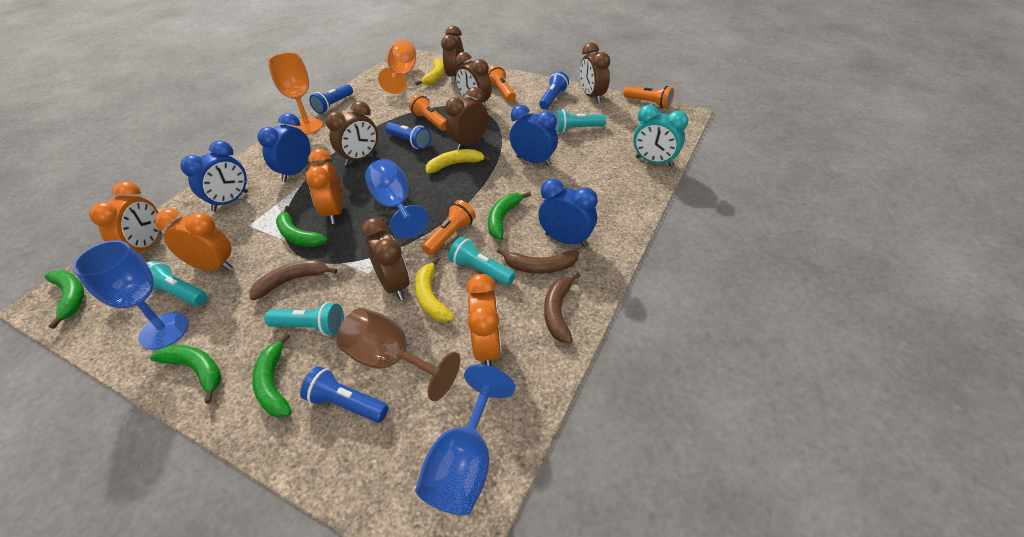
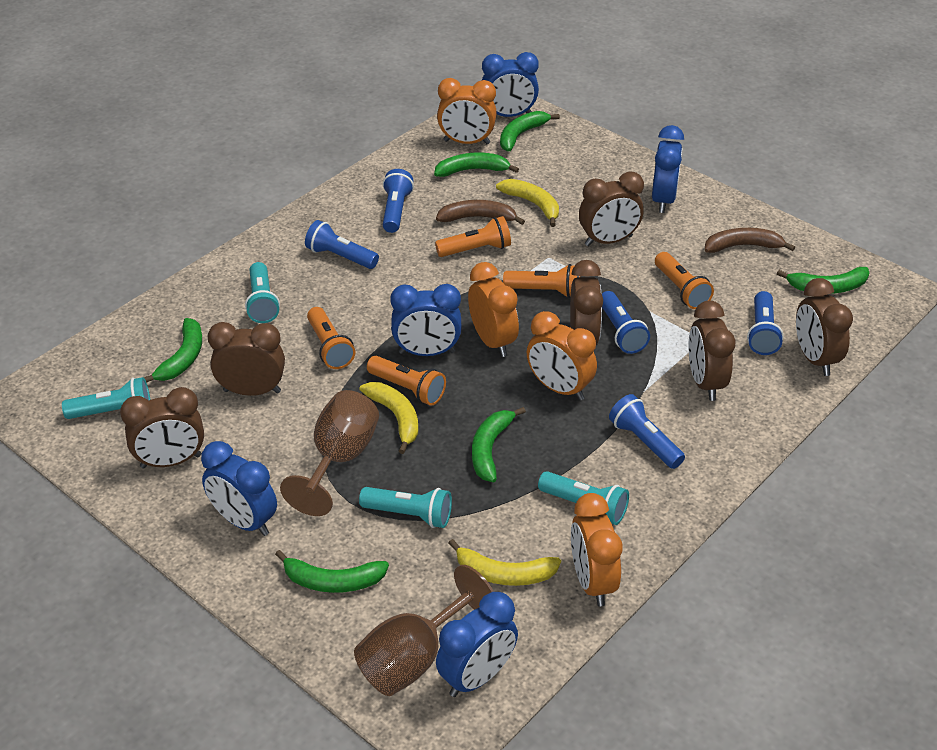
blue clock: [180,141,248,212] [257,113,310,182] [510,105,558,166] [538,179,598,247] = 4 -> [201,441,277,536] [390,284,462,356] [436,592,518,697] [482,52,539,117] [652,125,684,213] = 5
blue flashlight: [300,366,389,423] [309,84,353,114] [385,122,431,149] [539,71,569,109] = 4 -> [305,220,379,269] [383,169,414,233] [602,291,650,354] [609,394,685,469] [747,291,784,355] = 5
blue goblet: [73,240,189,350] [365,159,429,238] [415,364,515,515] = 3 -> none = 0
brown banana: [250,260,337,300] [497,248,579,274] [544,273,581,343] = 3 -> [436,200,525,225] [705,228,795,253] = 2
brown goblet: [336,308,460,401] = 1 -> [280,390,379,516] [354,565,494,696] = 2
green banana: [44,270,84,329] [150,345,221,404] [252,333,292,418] [276,206,328,247] [488,192,531,240] = 5 -> [144,318,202,383] [275,550,389,593] [434,152,519,177] [472,407,526,482] [500,111,560,152] [777,267,869,294] = 6
orange flashlight: [409,95,446,131] [422,200,476,255] [488,66,516,102] [624,86,674,108] = 4 -> [307,307,355,369] [367,356,446,406] [435,216,511,257] [503,264,580,298] [655,252,714,309] = 5
orange goblet: [268,52,323,134] [378,40,416,94] = 2 -> none = 0
turquoise clock: [633,105,688,167] = 1 -> none = 0

